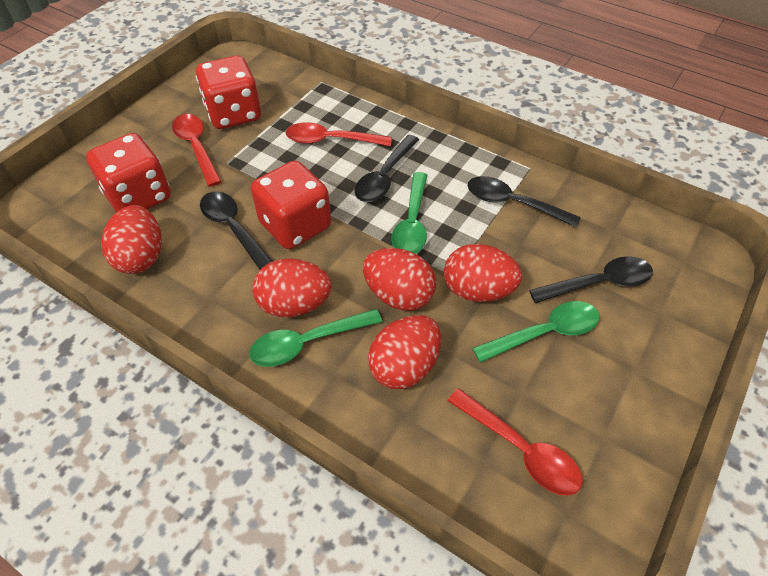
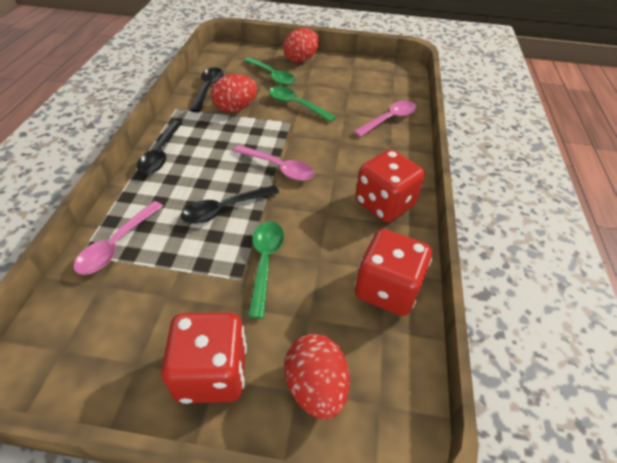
black spoon: [200,191,273,269] [355,135,419,202] [468,176,581,227] [529,256,653,303] = 4 -> [137,121,182,174] [181,185,279,224] [190,67,223,113] = 3
pink spoon: none = 0 -> [73,201,163,275] [234,145,315,181] [353,101,416,137] = 3
red egg: [101,205,162,274] [252,258,332,318] [363,248,436,311] [368,315,441,389] [444,244,522,302] = 5 -> [211,74,257,113] [283,28,319,63] [284,334,350,420] = 3
red spoon: [172,114,222,187] [286,122,392,146] [447,388,582,496] = 3 -> none = 0

